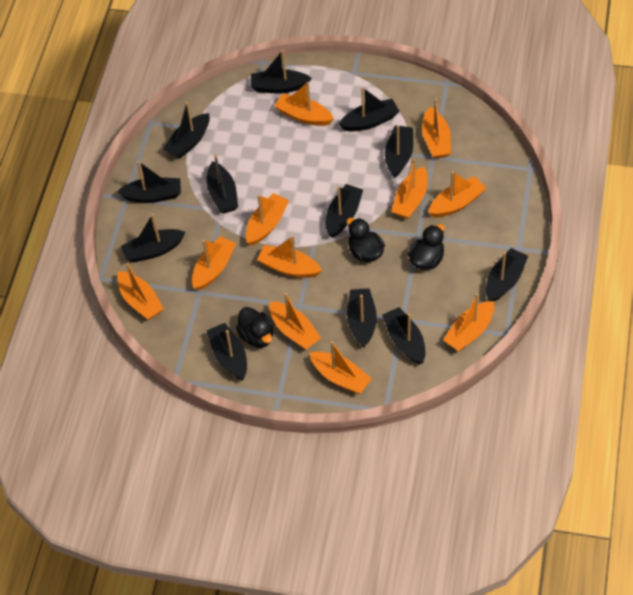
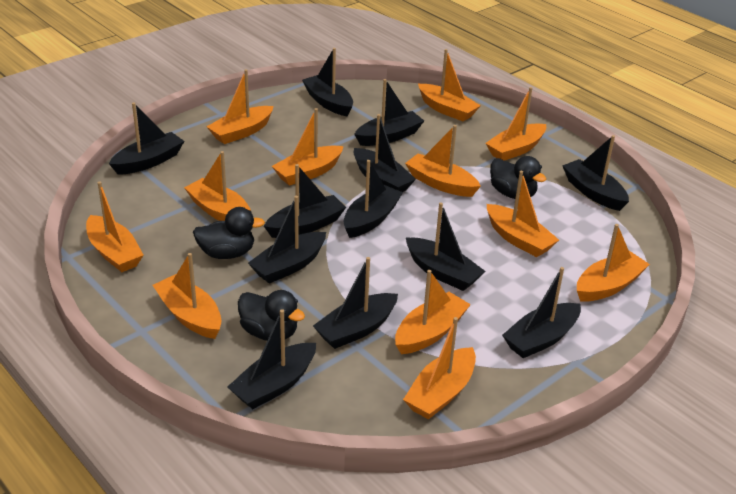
orange boat: [117,263,164,320] [192,236,236,291] [246,193,289,246] [257,235,322,278] [269,293,321,350] [275,82,334,126] [310,341,372,394] [391,159,428,219] [422,99,451,159] [429,171,486,217] [443,294,494,351] = 11 -> [86,182,143,272] [153,253,222,339] [184,151,251,221] [207,69,274,144] [272,108,344,186] [395,270,471,354] [403,317,476,420] [405,125,481,197] [418,49,481,121] [486,87,546,161] [487,171,559,257] [577,224,650,302] = 12

